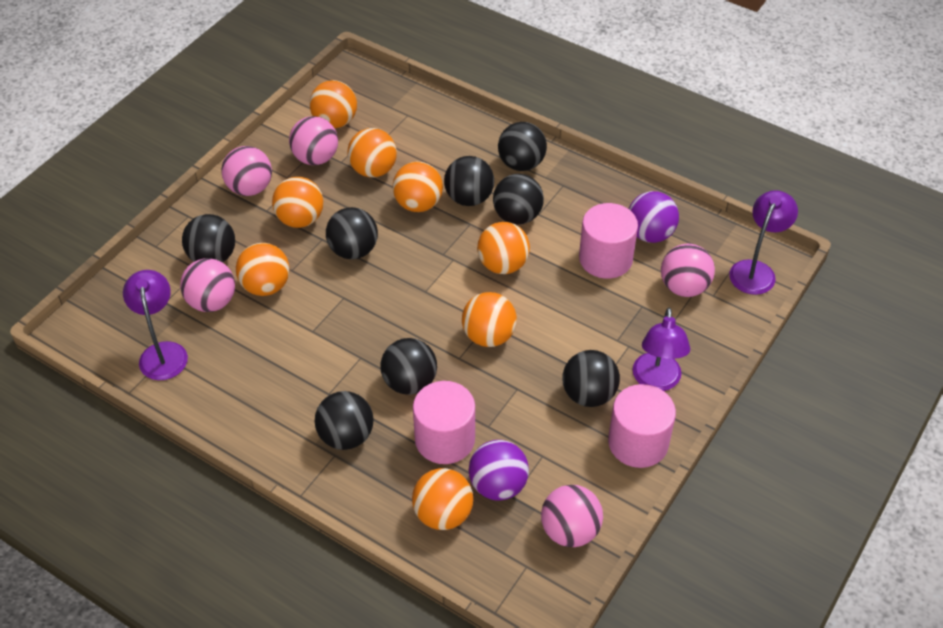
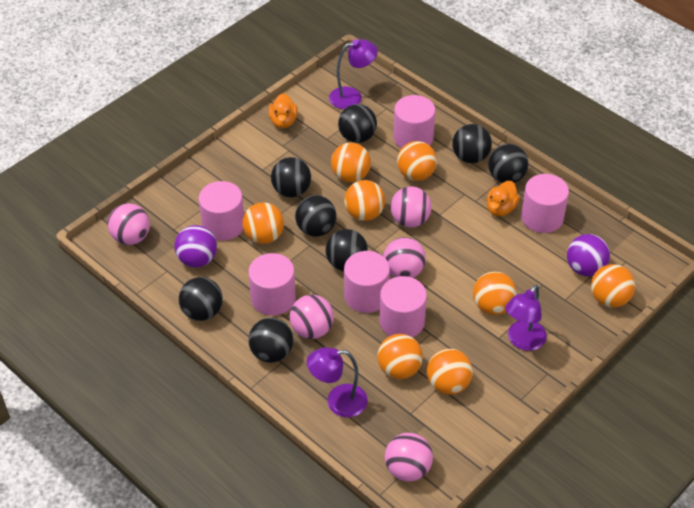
orange duck: none = 0 -> [269,93,298,128] [487,181,520,216] = 2
pink cylinder: [413,381,475,464] [579,203,638,279] [608,384,676,468] = 3 -> [199,181,244,241] [248,253,296,316] [344,251,390,313] [379,276,427,337] [393,95,435,148] [521,174,569,233] = 6

